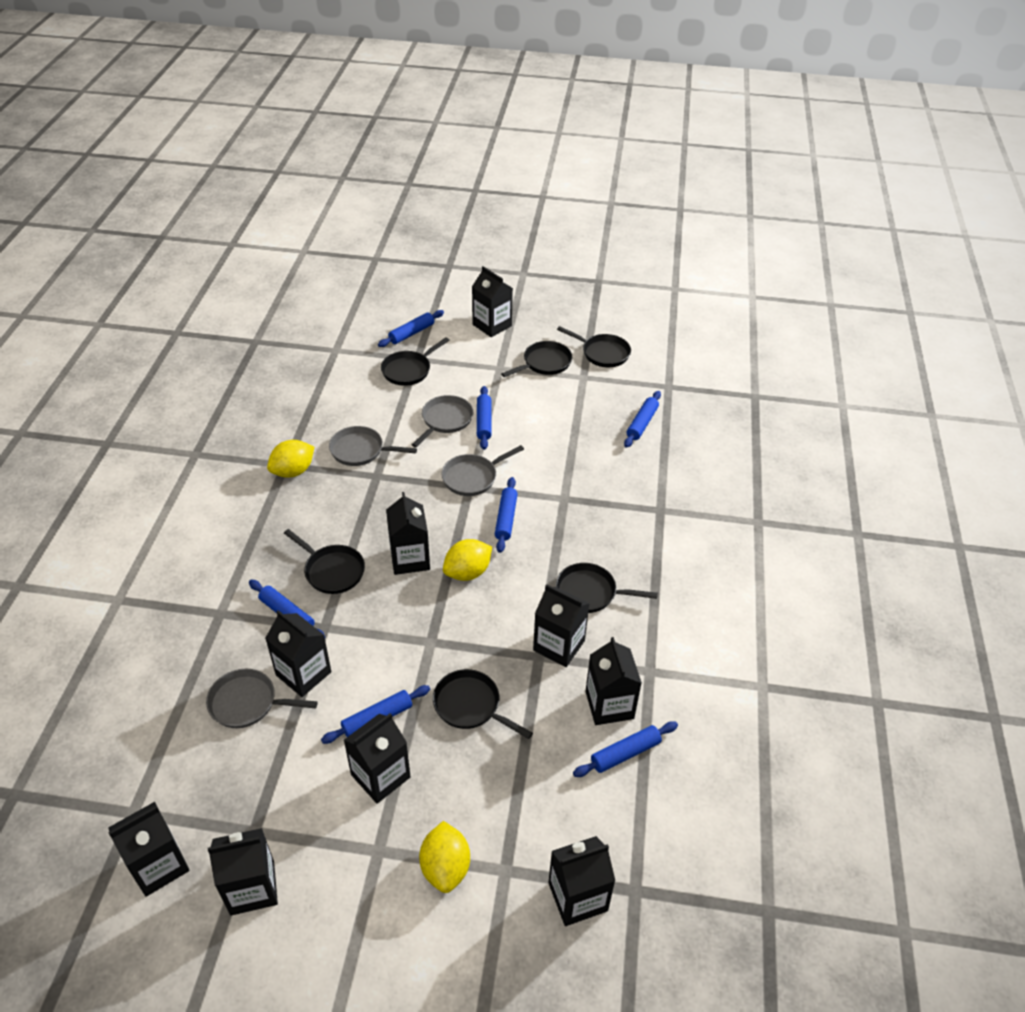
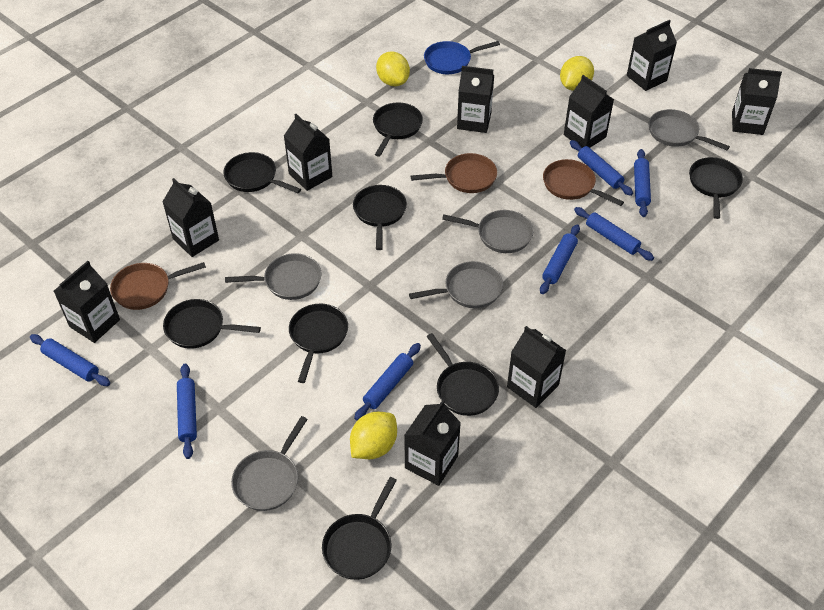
black pan: [284,529,365,594] [381,337,449,386] [433,669,533,739] [501,341,572,377] [556,563,658,613] [557,326,631,367] = 6 -> [163,299,261,349] [223,152,301,193] [289,304,348,383] [322,477,397,580] [353,185,407,250] [373,103,423,157] [426,333,499,416] [689,157,743,219] = 8
blue pan: none = 0 -> [424,41,500,74] = 1
brown pan: none = 0 -> [110,262,206,310] [411,153,497,193] [543,159,624,206] = 3
grey pan: [206,669,318,728] [329,426,417,466] [412,395,473,448] [441,445,524,496] = 4 -> [225,253,321,300] [231,416,308,511] [409,261,503,308] [442,210,533,253] [648,109,730,150] = 5

